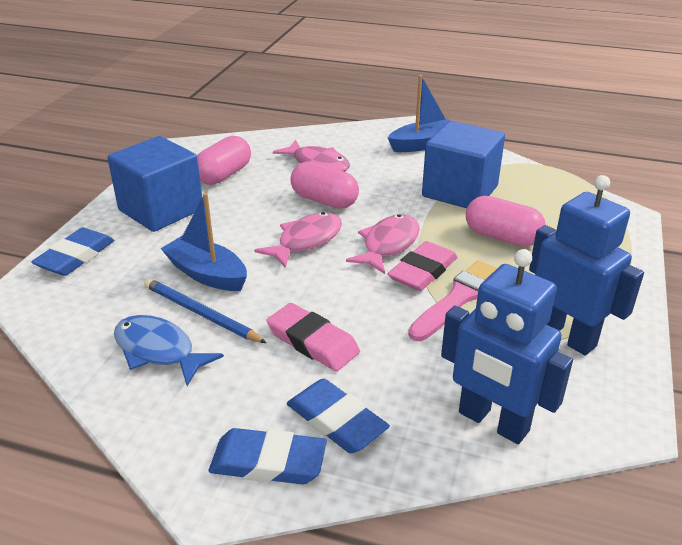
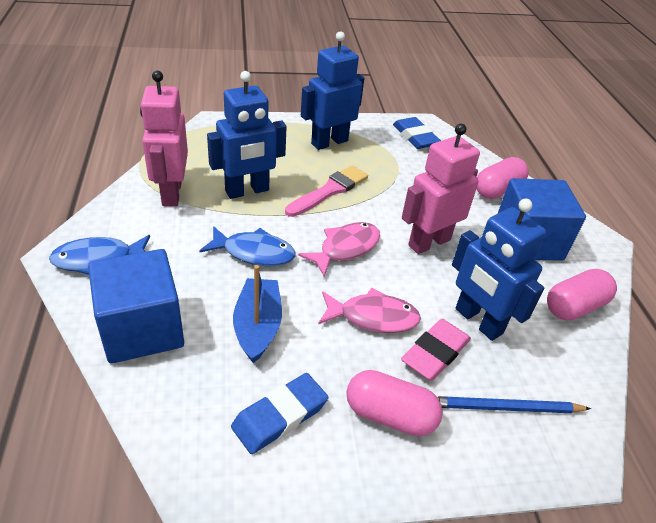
blue boat: [161,193,247,291] [388,75,451,152] = 2 -> [233,265,282,363] = 1
blue eraser: [31,228,115,276] [209,428,327,485] [287,378,390,453] = 3 -> [231,373,328,454] [393,117,441,149] = 2
blue fish: [114,315,224,386] = 1 -> [49,235,150,275] [200,226,295,266] = 2
blue robot: [441,249,573,444] [529,175,644,355] = 2 -> [207,71,287,199] [301,31,364,150] [452,199,546,341] = 3
pink eraser: [267,303,360,371] [388,241,457,291] = 2 -> [401,319,471,380] = 1
pink fish: [254,212,342,268] [273,140,350,172] [346,214,420,274] = 3 -> [298,222,380,277] [318,288,421,333] = 2
pink robot: none = 0 -> [140,71,188,206] [402,123,480,254] = 2

